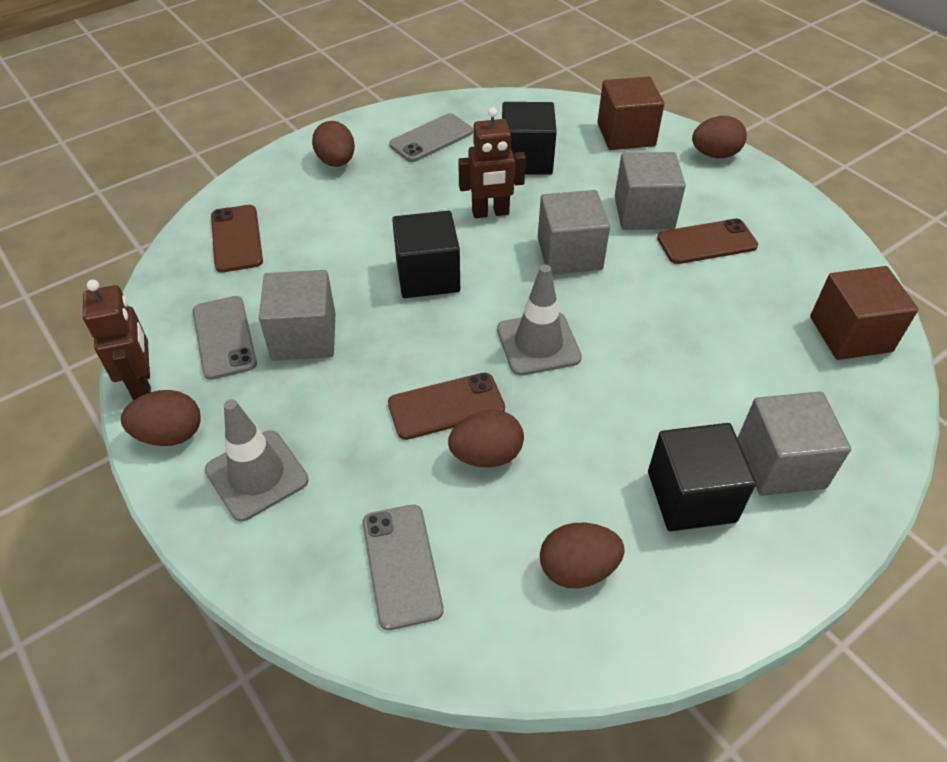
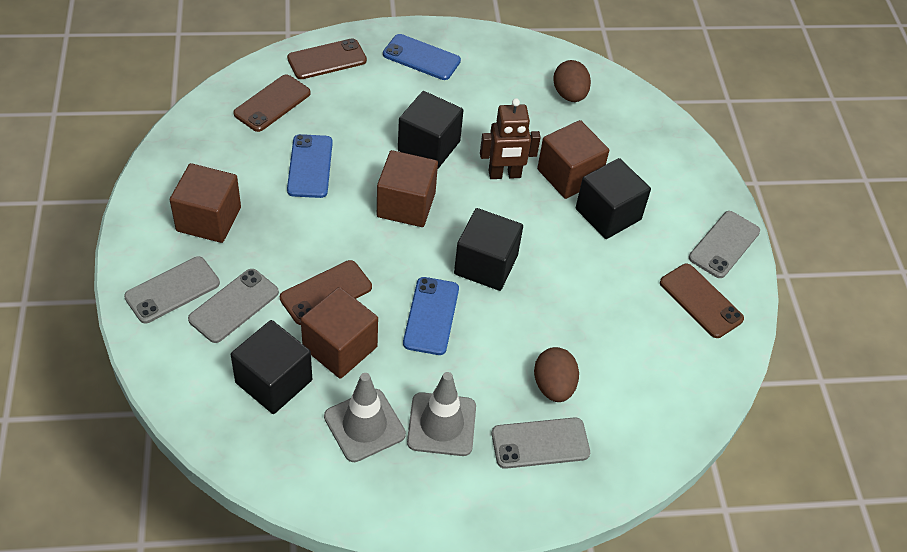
black cube: [392,211,460,298] [502,102,557,175] [648,423,756,531] = 3 -> [231,320,312,414] [398,91,464,169] [454,208,523,291] [576,158,651,239] = 4
blue phone: none = 0 -> [287,134,333,198] [383,34,461,80] [403,277,459,355] = 3
brown cube: [597,77,664,150] [810,266,918,360] = 2 -> [170,163,241,243] [301,287,378,379] [377,150,438,227] [537,120,609,199] = 4
brown egg: [121,390,201,446] [312,121,355,167] [448,410,524,468] [540,523,625,588] [692,116,747,158] = 5 -> [534,347,579,402] [554,60,591,102] = 2
brown phone: [211,205,263,273] [388,373,505,440] [657,219,758,264] = 3 -> [233,75,311,132] [280,260,372,325] [287,38,367,79] [660,264,744,338] = 4
brown robot: [83,280,151,400] [458,107,526,218] = 2 -> [480,98,541,179] = 1
grey cube: [259,270,335,361] [538,190,610,274] [615,152,686,230] [737,391,851,496] = 4 -> none = 0
grey phone: [193,296,257,380] [362,505,444,630] [389,113,473,162] = 3 -> [124,257,220,323] [188,269,279,343] [492,417,590,469] [689,211,760,278] = 4

